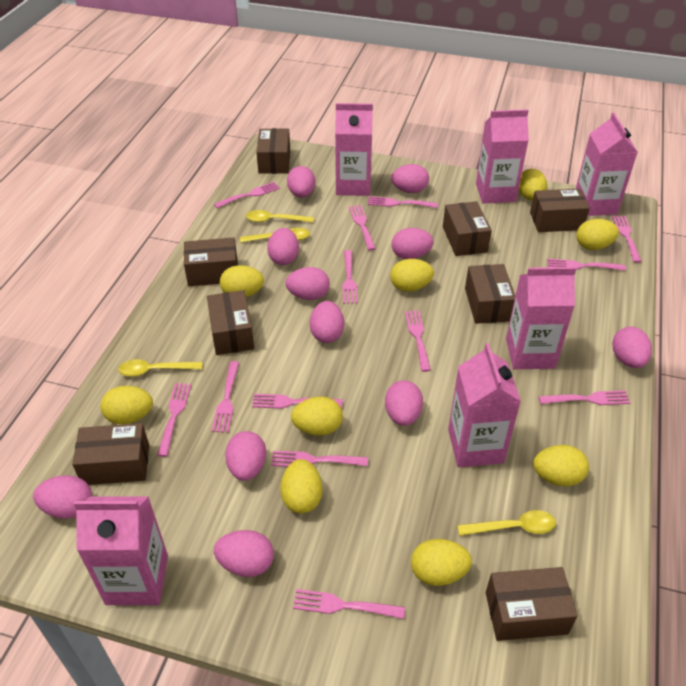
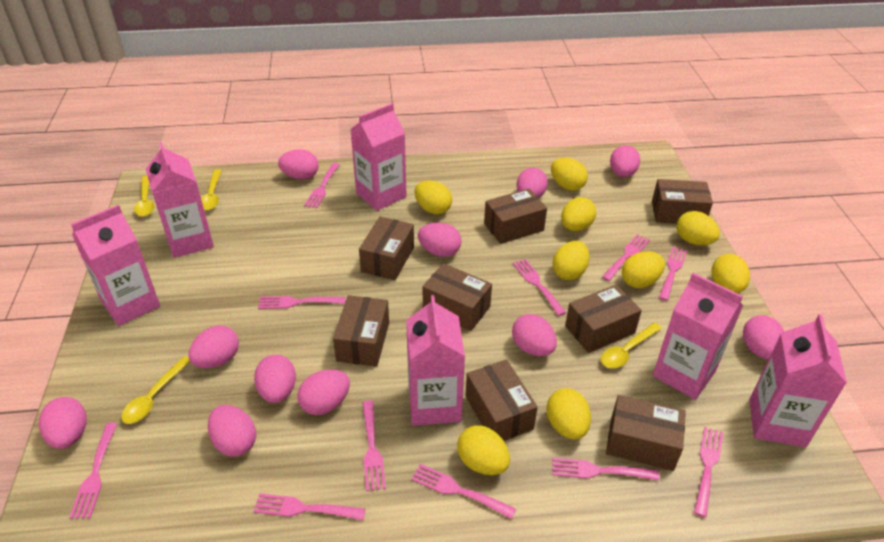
pink fork: [157,383,191,457] [212,361,239,433] [214,182,280,208] [252,394,343,409] [271,451,368,467] [293,589,405,619] [342,250,358,304] [349,205,376,250] [367,196,438,208] [405,310,431,372] [539,390,630,405] [547,259,626,271] [612,216,642,263] = 13 -> [69,423,117,519] [253,493,366,520] [258,296,346,309] [304,163,340,208] [362,400,386,491] [411,464,516,519] [513,259,566,316] [552,458,660,481] [602,234,650,281] [659,246,687,301] [694,427,723,517] = 11

